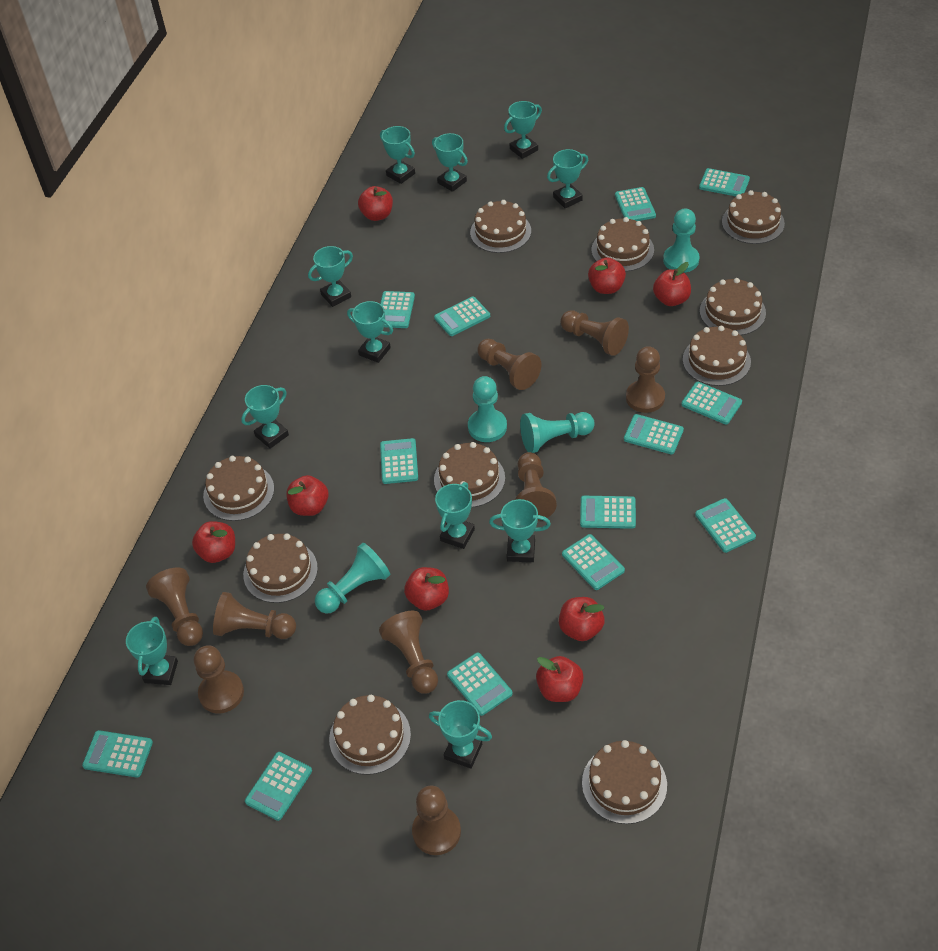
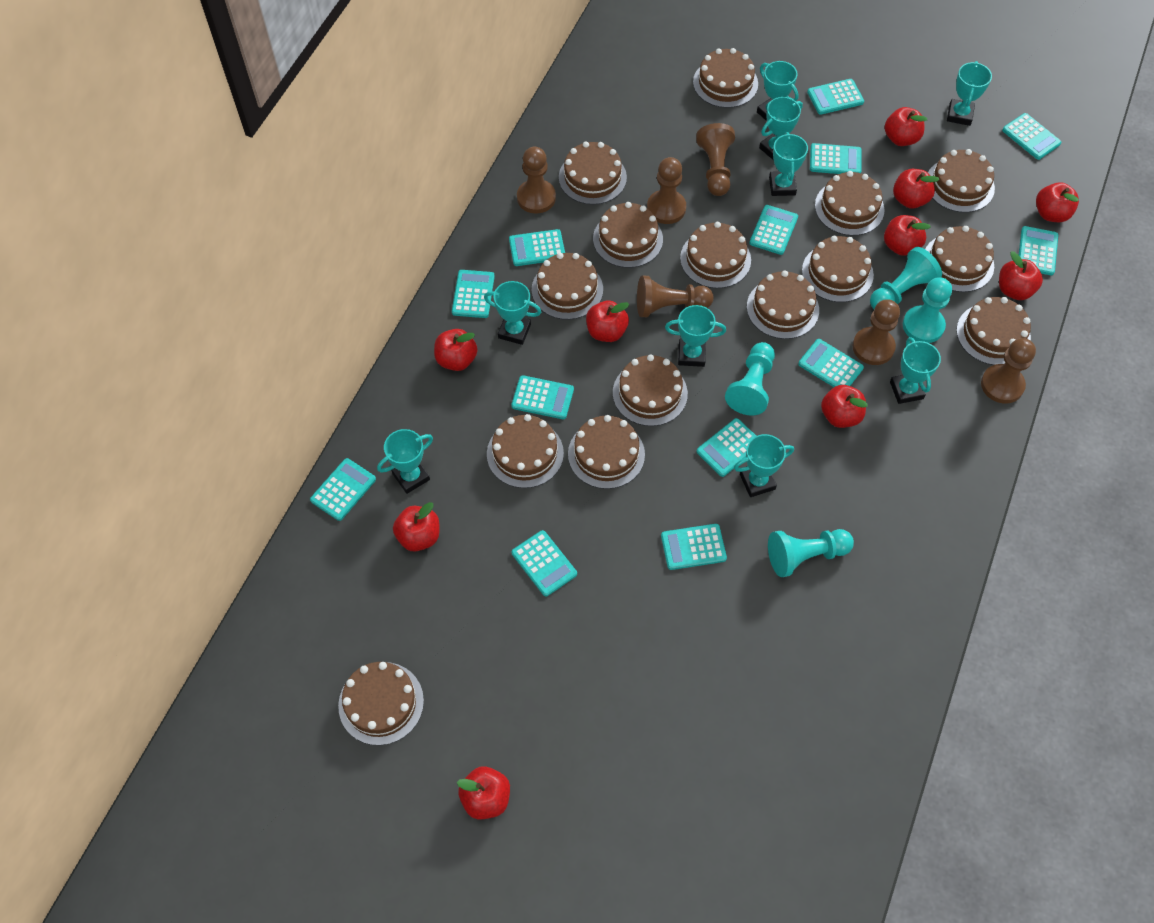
brown cake: [203,456,274,521] [243,533,318,603] [329,695,411,775] [434,442,505,507] [470,200,531,253] [582,740,667,824] [592,217,654,272] [683,326,751,386] [700,278,766,335] [722,190,785,244] = 10 -> [338,662,424,745] [487,414,564,488] [532,253,603,320] [559,142,627,205] [568,415,645,489] [593,202,663,268] [613,354,688,426] [680,222,751,288] [693,48,758,108] [747,270,819,339] [802,236,874,302] [815,171,884,236] [925,226,994,292] [928,149,995,213] [956,297,1031,365] = 15
brown pawn: [146,567,203,646] [194,645,244,713] [213,592,296,639] [379,611,438,694] [412,786,461,855] [477,339,541,390] [515,452,557,521] [561,310,629,356] [626,346,665,413] = 9 -> [517,147,556,213] [637,276,713,317] [647,157,686,224] [696,123,735,196] [853,299,900,365] [981,338,1036,403] = 6
red apple: [192,521,235,563] [286,475,328,516] [358,186,393,221] [404,567,449,611] [536,656,584,702] [559,597,605,641] [588,257,626,294] [653,262,691,306] = 8 -> [393,502,440,552] [434,329,478,371] [457,766,510,819] [586,300,629,342] [821,385,868,428] [884,215,931,256] [885,107,927,146] [893,169,939,208] [999,251,1043,300] [1036,182,1079,222] = 10
turquoise trophy: [126,617,178,685] [241,385,289,449] [308,246,353,307] [347,301,393,363] [380,126,415,184] [429,700,492,769] [432,133,468,192] [435,482,475,549] [489,499,551,562] [504,101,542,159] [547,149,588,208] = 11 -> [377,429,433,494] [484,281,541,345] [665,305,726,367] [734,434,794,497] [757,61,799,121] [759,97,803,160] [769,132,808,196] [890,337,941,404] [947,61,992,126] = 9

